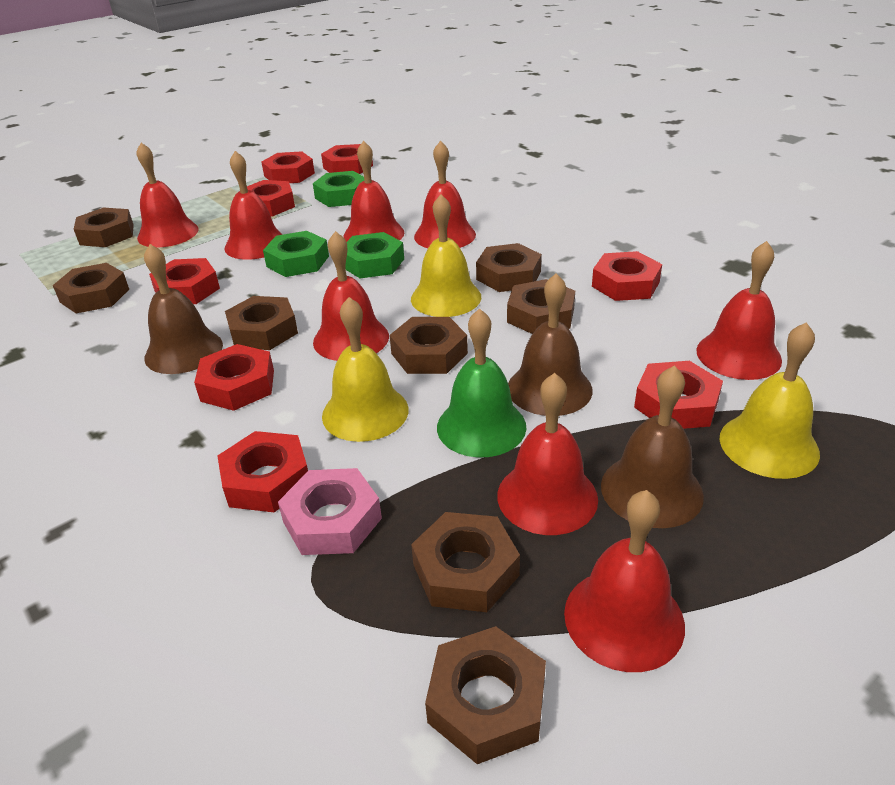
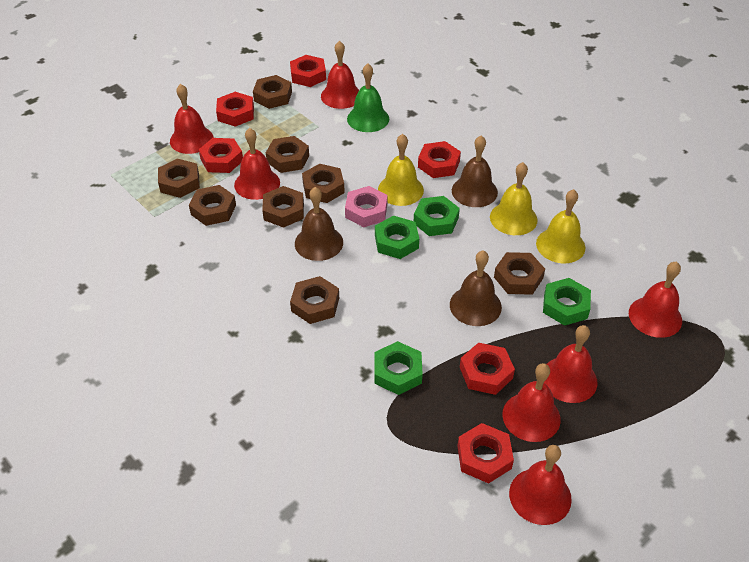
green nut: [263,231,329,277] [313,171,364,207] [345,232,404,278] = 3 -> [375,216,419,259] [375,341,423,395] [414,196,460,236] [543,278,591,326] = 4
red bell: [136,143,199,248] [224,151,283,260] [313,231,389,361] [343,141,404,242] [414,141,476,248] [497,373,598,535] [564,490,685,672] [696,241,782,380] = 8 -> [170,84,213,154] [234,128,280,200] [321,41,359,109] [502,363,561,442] [509,445,572,525] [544,325,597,403] [629,261,682,338] = 7
red nut: [149,258,220,304] [194,344,274,411] [217,431,308,512] [247,180,295,217] [261,151,315,183] [321,144,373,174] [592,251,662,301] [634,361,723,429] = 8 -> [199,138,243,173] [216,92,254,127] [290,55,326,87] [418,141,461,178] [458,423,514,484] [460,343,515,395] = 6

